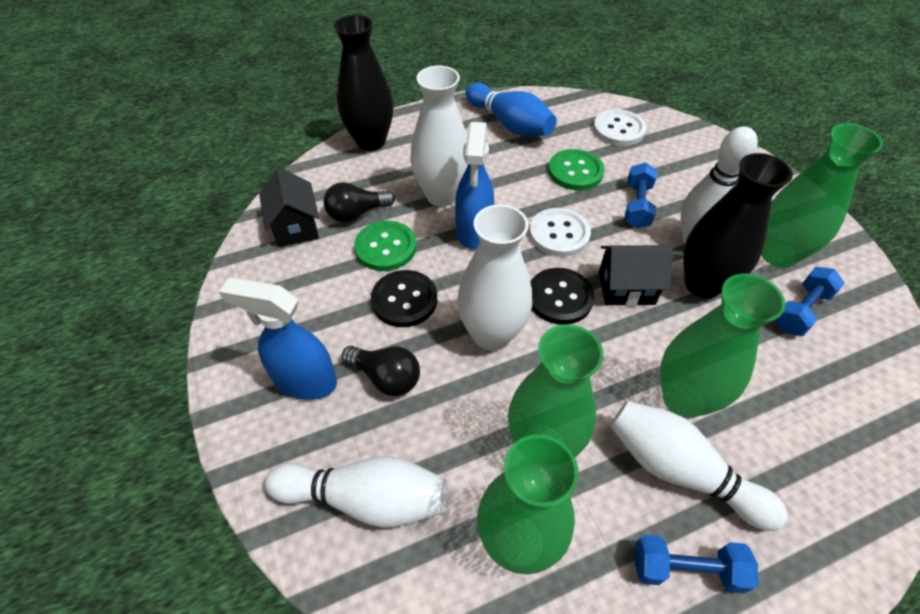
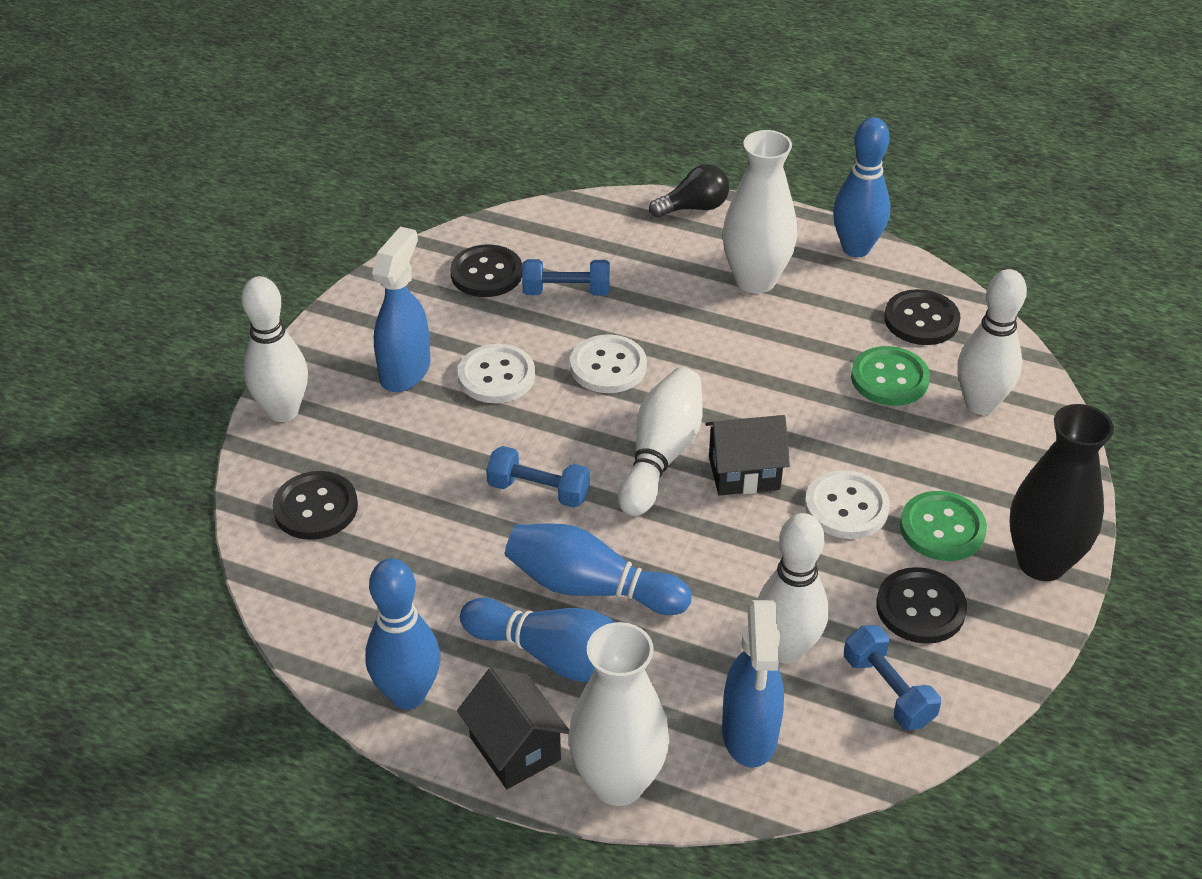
black button: [371,270,437,327] [530,268,595,325] = 2 -> [272,471,358,540] [450,244,522,297] [876,567,967,644] [884,289,960,345] = 4
black light bulb: [324,182,395,222] [342,346,420,396] = 2 -> [649,164,729,218] = 1
black vase: [334,15,393,151] [684,153,793,299] = 2 -> [1009,404,1114,581] = 1
blue bowling pin: [466,83,557,136] = 1 -> [365,558,440,709] [460,598,615,682] [505,524,692,615] [833,117,890,257] = 4
green vase: [477,434,579,574] [508,324,604,457] [660,273,785,418] [761,123,883,268] = 4 -> none = 0
white bowling pin: [265,456,447,528] [611,401,788,531] [681,126,758,244] = 3 -> [241,276,308,422] [618,367,702,516] [758,513,829,664] [957,269,1027,415] = 4
white button: [529,208,591,257] [593,109,647,146] = 2 -> [458,344,535,403] [570,334,647,393] [805,470,890,539] = 3

